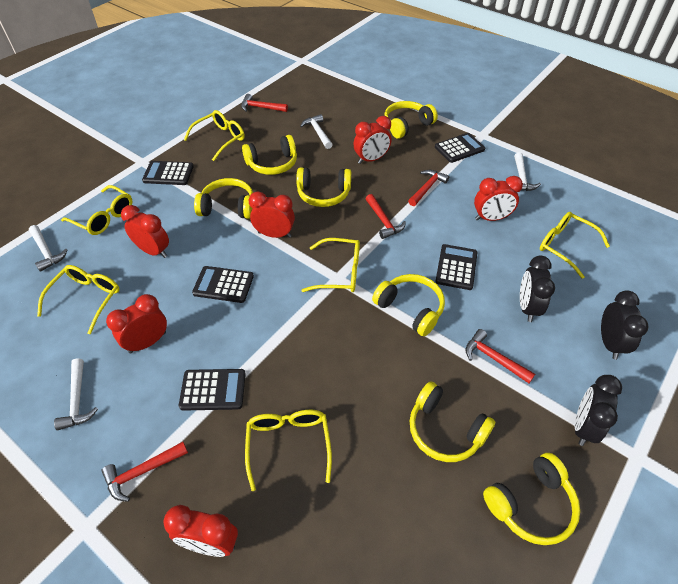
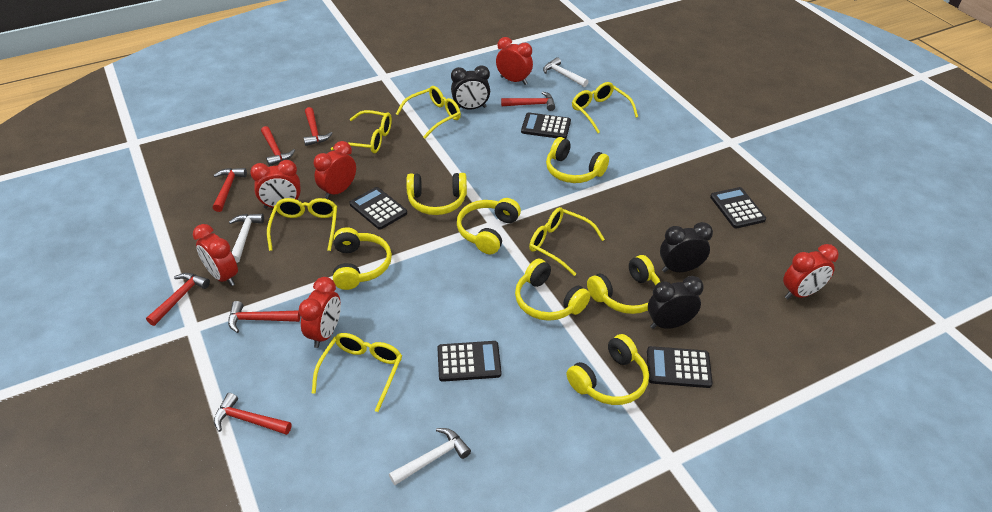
red hammer: [102,442,188,502] [241,94,288,112] [366,194,406,239] [408,170,449,206] [465,329,535,383] = 5 -> [146,273,210,326] [213,168,247,212] [214,393,291,435] [228,301,300,333] [261,126,295,166] [304,107,333,146] [501,91,555,111] = 7
white hammer: [29,225,68,272] [54,358,98,430] [300,114,333,149] [514,152,541,191] = 4 -> [229,214,264,263] [389,428,471,485] [543,57,588,87] = 3

